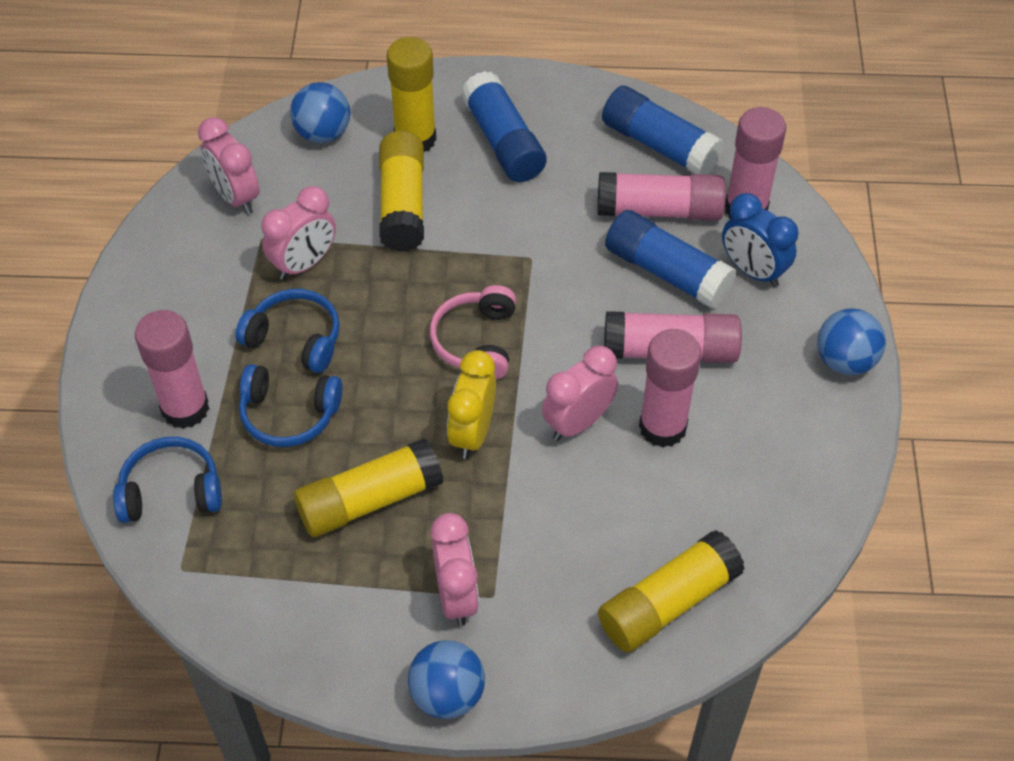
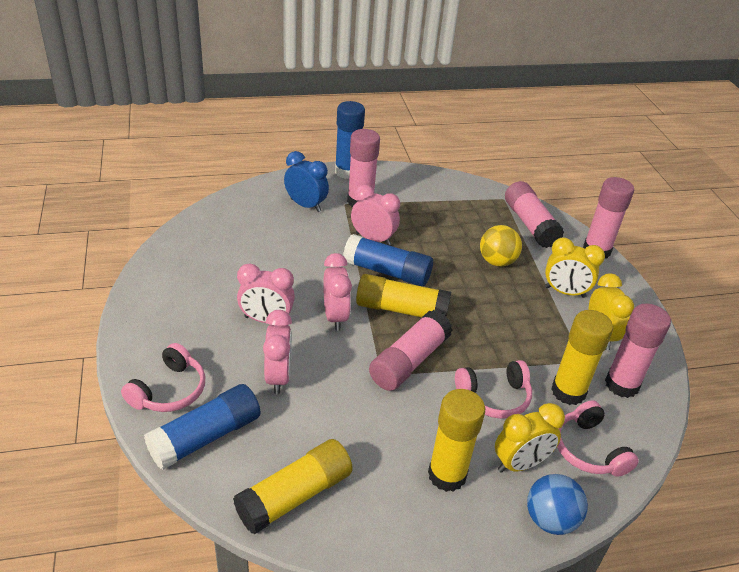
blue ball: [290,82,350,143] [408,640,485,719] [817,308,886,375] = 3 -> [527,474,588,535] = 1
blue headphones: [113,437,222,523] [235,289,340,373] [239,364,342,447] = 3 -> none = 0
pink headphones: [430,285,516,380] = 1 -> [121,343,205,412] [455,360,532,419] [557,400,639,477] = 3
yellow ball: none = 0 -> [480,225,522,267] = 1
yellow clock: [447,350,496,459] = 1 -> [495,403,565,473] [545,238,605,298] [588,273,634,350] = 3

